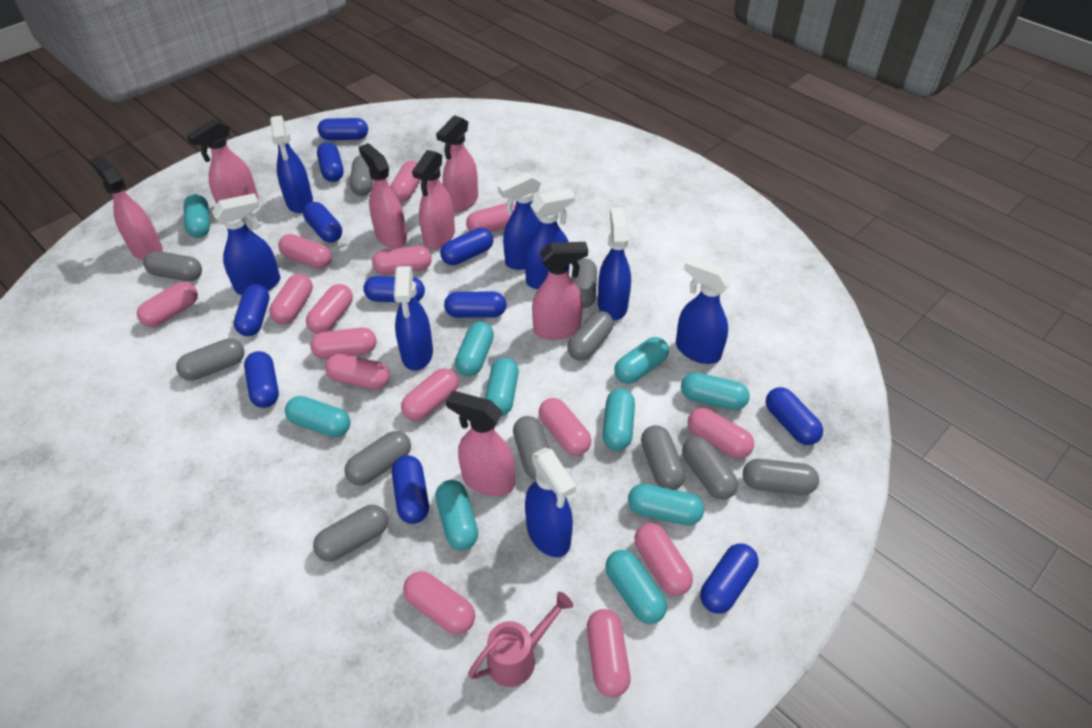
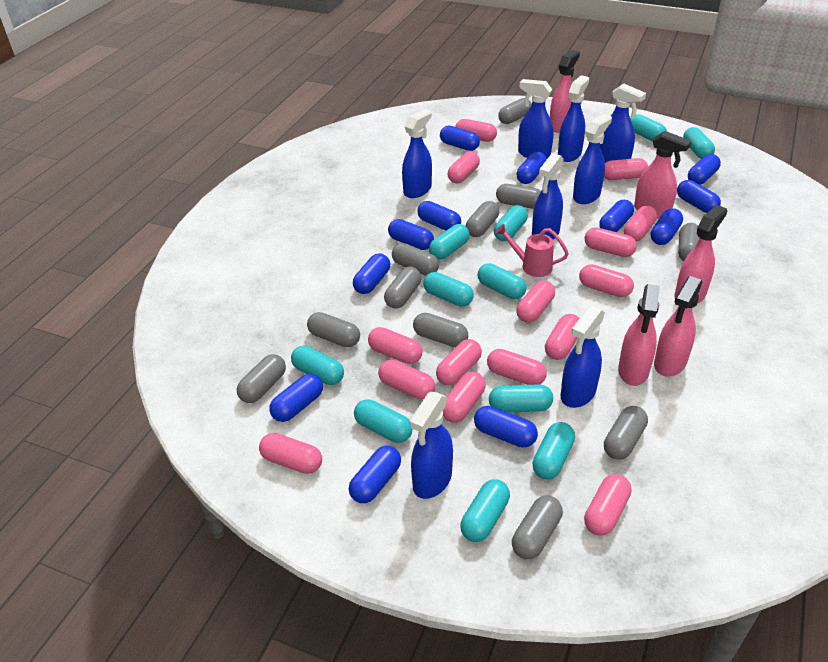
blue capsule: [234,284,269,336] [244,351,279,408] [303,202,342,242] [317,142,344,182] [318,118,368,140] [363,276,425,302] [392,455,429,524] [440,228,493,265] [444,292,507,318] [700,543,758,614] [766,387,823,445] = 11 -> [269,374,323,422] [349,446,401,503] [353,253,390,294] [388,219,434,250] [417,201,461,231] [440,126,480,151] [474,406,538,448] [516,152,547,184] [599,200,634,232] [651,208,683,245] [677,180,721,213] [688,154,721,185] = 12
pink spray bottle: [90,157,163,260] [187,119,258,204] [359,143,407,248] [412,150,455,249] [436,115,478,212] [446,391,515,496] [532,242,588,340] = 7 -> [550,50,580,133] [618,284,660,386] [634,131,691,218] [654,276,702,377] [674,205,727,304] = 5
turquoise capsule: [183,194,210,238] [285,396,350,437] [435,480,478,550] [455,321,494,376] [485,358,519,416] [603,388,635,451] [605,550,667,624] [614,337,669,384] [628,484,704,525] [681,372,750,410] = 10 -> [291,345,344,385] [354,399,413,443] [423,272,474,307] [429,224,470,260] [460,479,510,542] [477,263,527,299] [489,384,553,413] [494,205,528,241] [532,422,575,479] [630,114,667,141] [683,127,715,159] = 11

